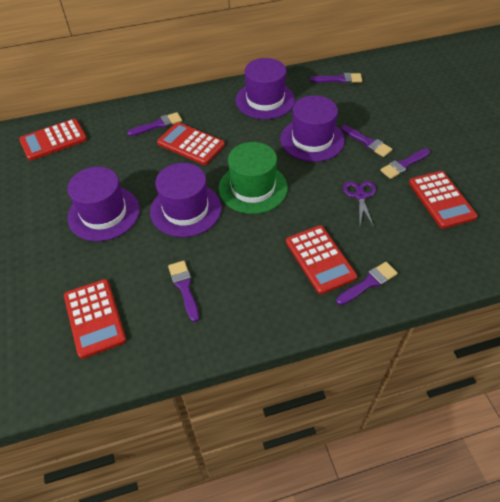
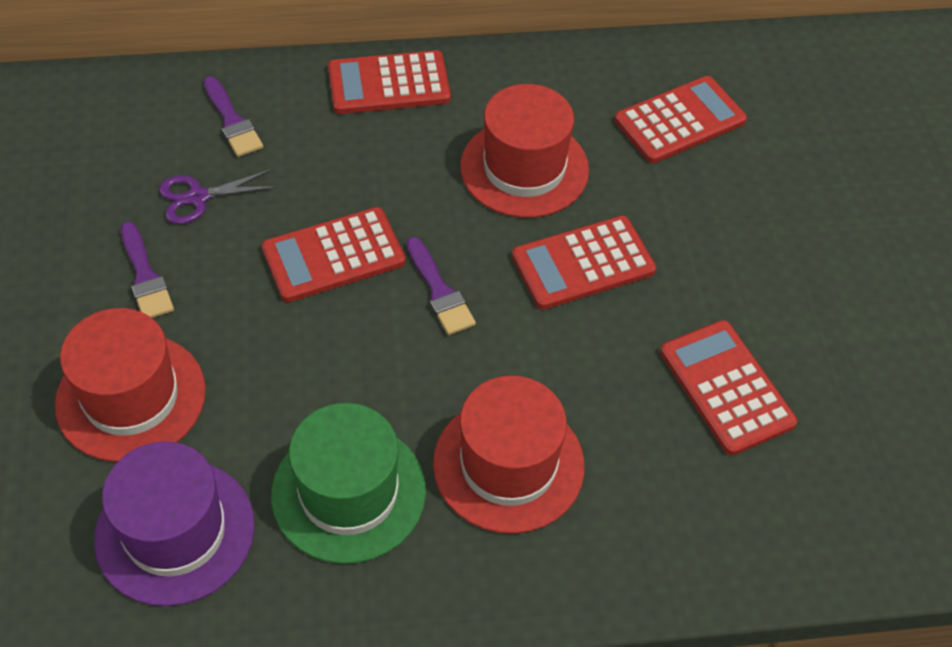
purple brush: [127,112,182,136] [168,261,199,322] [310,73,362,83] [336,262,398,305] [341,125,392,157] [380,149,430,179] = 6 -> [121,222,174,318] [204,76,263,157] [406,237,476,335] = 3
purple hat: [67,167,140,241] [150,163,222,237] [236,58,295,119] [280,96,345,162] = 4 -> [94,441,255,606] = 1
red hat: none = 0 -> [55,308,206,462] [433,376,585,534] [460,84,589,218] = 3

